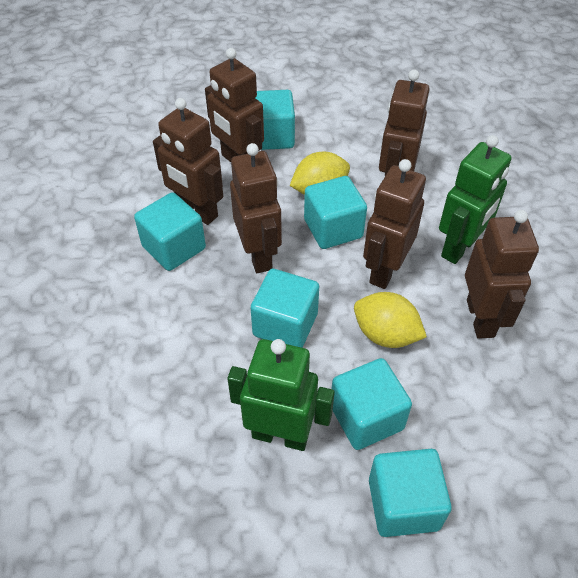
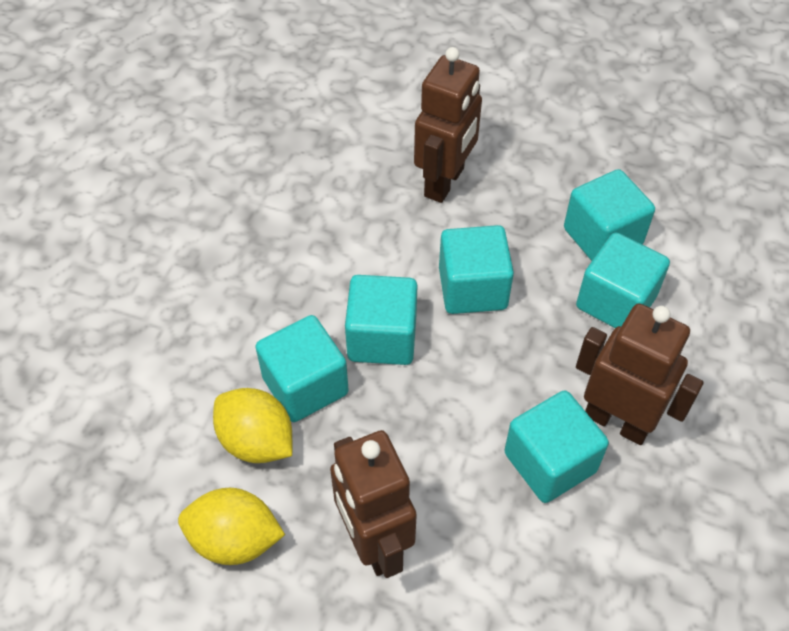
brown robot: [153,98,223,225] [205,48,264,162] [230,143,282,273] [363,159,426,289] [379,70,430,176] [465,210,539,339] = 6 -> [330,430,417,578] [414,47,482,203] [576,303,704,445] = 3
green robot: [227,339,335,451] [439,135,512,264] = 2 -> none = 0

